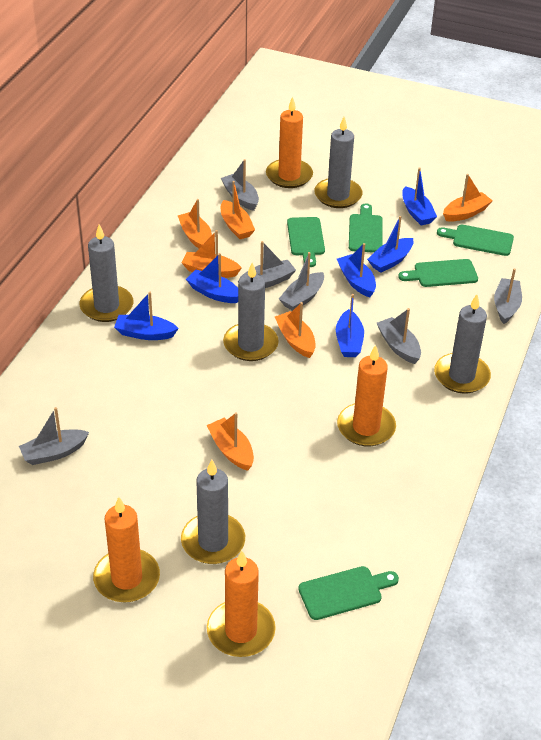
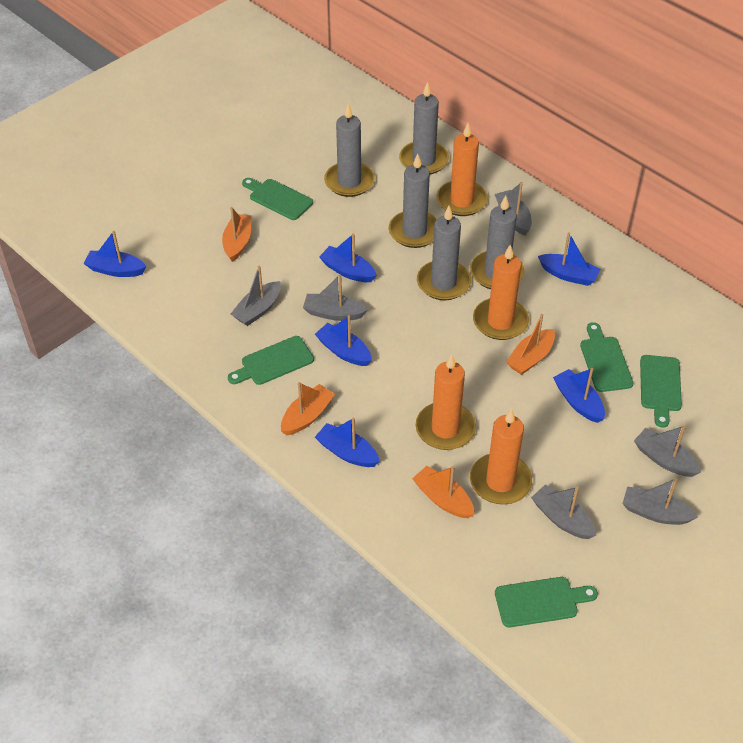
orange boat: [177,199,212,248] [182,230,242,278] [207,412,254,471] [221,181,255,239] [275,302,316,358] [443,174,493,222] = 6 -> [222,207,252,262] [281,382,335,435] [412,466,475,518] [506,314,555,375] = 4

